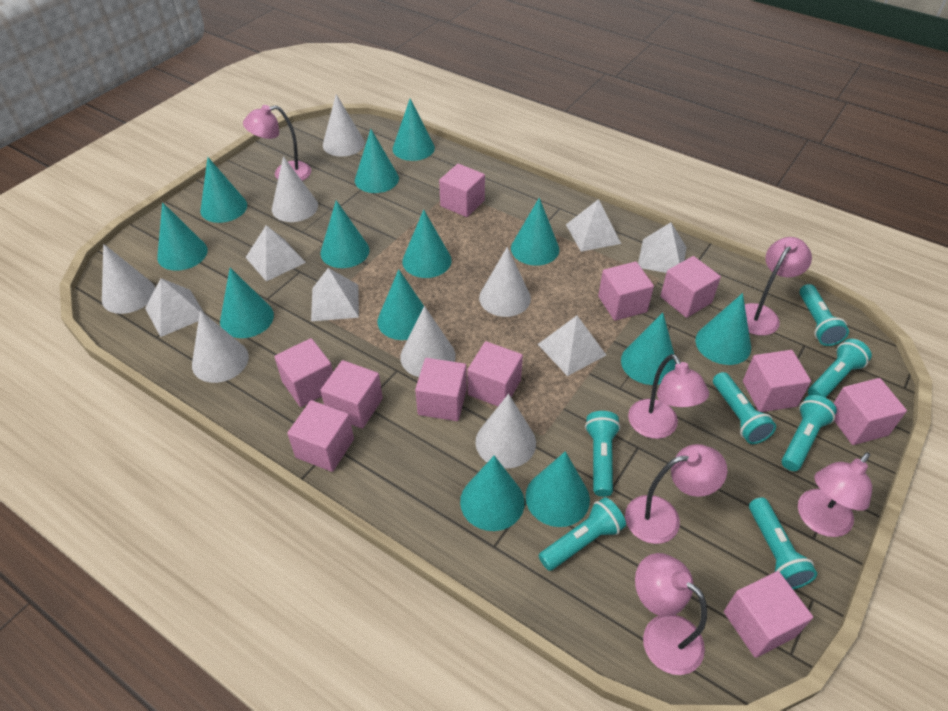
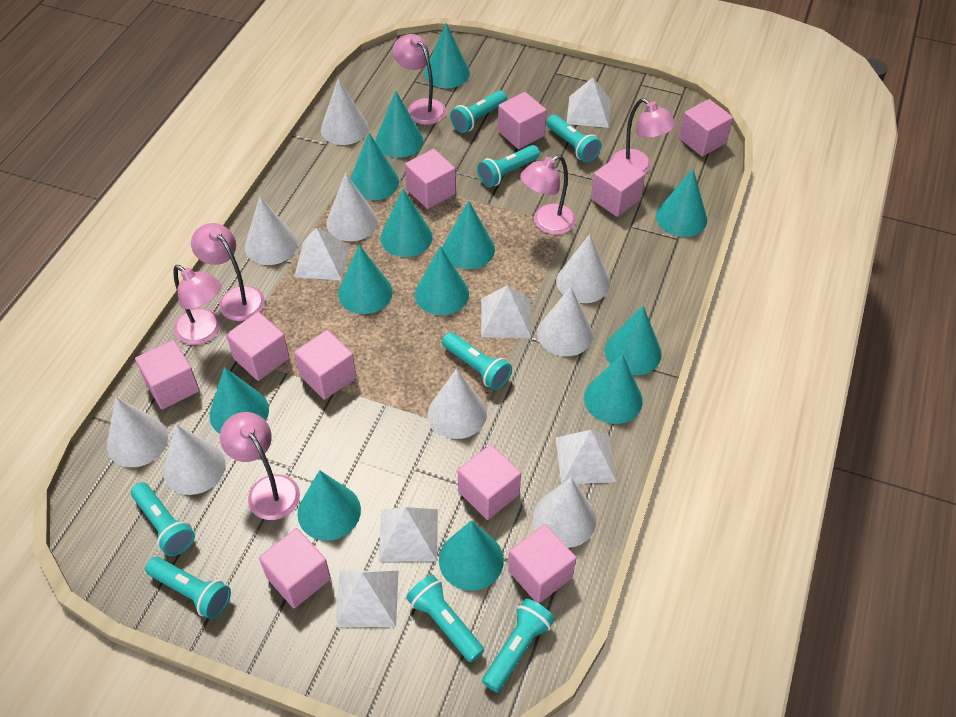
pink cube: [274,338,333,407] [287,400,354,472] [320,360,383,429] [415,358,467,421] [439,164,485,217] [468,341,523,406] [598,262,654,321] [660,256,721,318] [724,571,813,658] [743,350,811,412] [833,378,907,445] = 11 -> [135,340,200,409] [226,312,290,381] [259,528,331,608] [294,330,356,400] [405,149,456,209] [458,444,521,520] [498,92,547,149] [508,524,576,603] [591,156,645,217] [679,99,733,157] = 10
turquoise flashlight: [539,497,626,571] [585,411,620,497] [713,372,776,444] [749,497,817,589] [782,395,837,471] [799,284,849,346] [808,339,872,398] = 7 -> [131,482,195,556] [145,557,231,619] [406,575,484,663] [442,332,512,390] [450,91,507,133] [477,145,540,187] [482,599,555,692] [546,115,602,162] = 8
white cone: [102,244,155,314] [192,310,249,383] [272,156,318,222] [323,94,365,157] [400,306,456,377] [475,394,536,468] [479,247,531,317] = 7 -> [107,397,168,467] [163,424,226,495] [245,196,297,265] [321,78,368,145] [326,173,378,241] [428,368,487,439] [533,478,596,548] [537,287,593,356] [556,234,610,303] = 9

